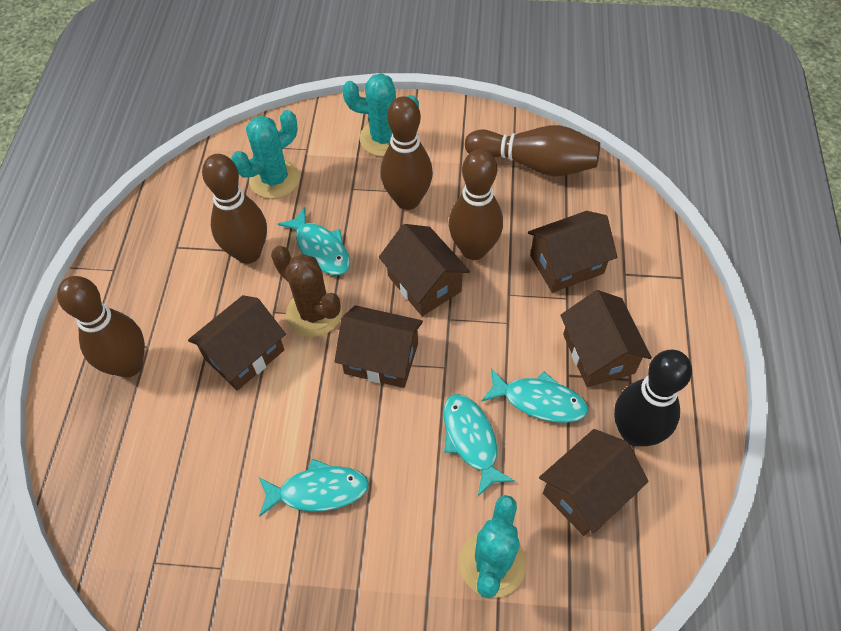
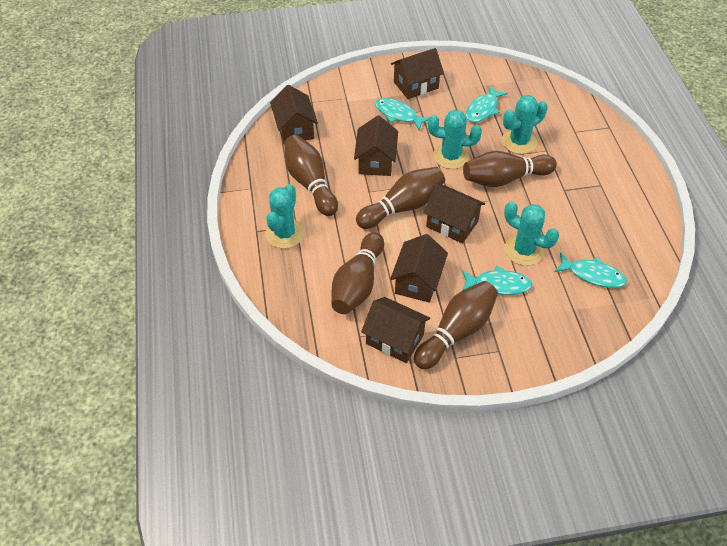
black bowling pin: [614,350,692,446] = 1 -> none = 0
brown cactus: [271,246,342,337] = 1 -> none = 0
turquoise cactus: [232,110,300,199] [342,73,419,156] [459,495,526,599] = 3 -> [265,184,304,249] [428,110,482,169] [502,95,548,154] [504,201,559,266] = 4

